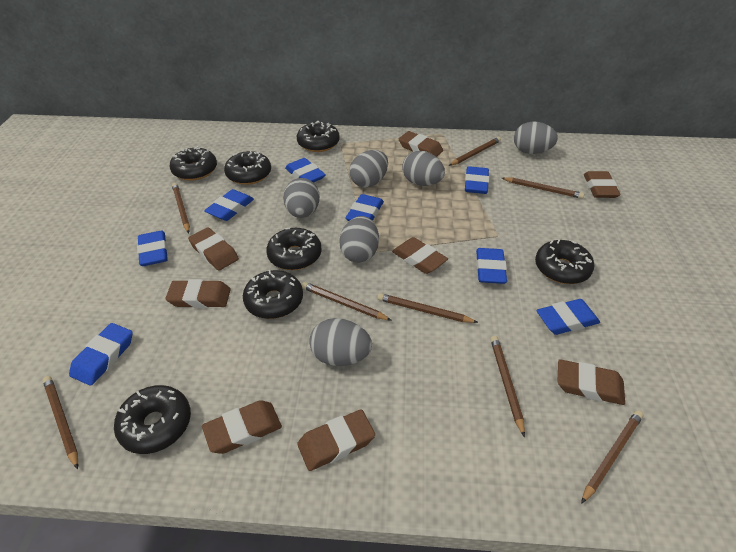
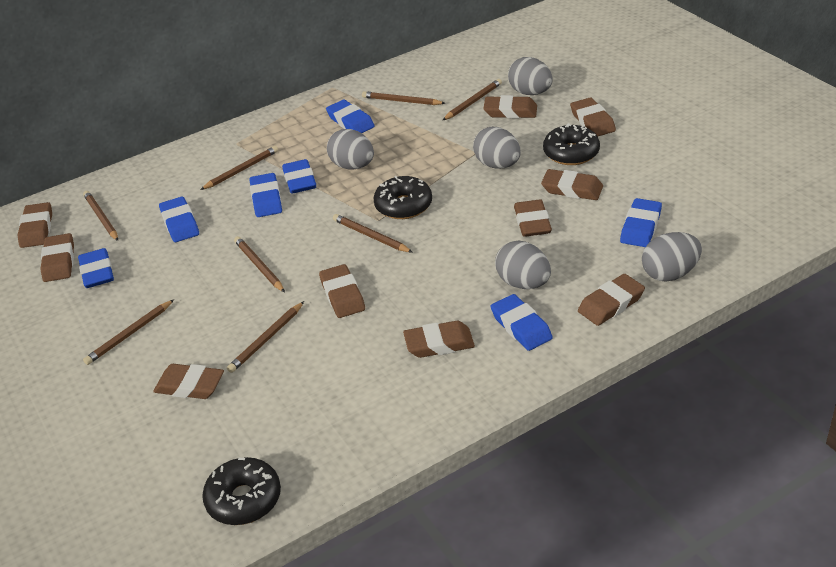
black donut: [114,385,191,454] [170,146,217,181] [224,151,271,185] [243,270,303,319] [266,228,322,270] [297,121,340,152] [535,240,594,284] = 7 -> [202,457,281,525] [373,176,432,219] [543,123,600,165] = 3
blue eraser: [69,323,133,386] [137,231,168,266] [204,189,254,221] [285,158,326,183] [345,194,384,221] [465,166,489,194] [476,248,507,284] [536,299,600,335] = 8 -> [78,248,114,288] [159,196,199,242] [250,173,282,217] [282,159,316,194] [326,100,374,133] [491,294,553,351] [620,198,662,247] = 7
brown eraser: [165,279,231,308] [188,227,239,270] [202,400,282,454] [297,409,375,471] [392,237,448,274] [399,131,443,157] [557,359,625,405] [584,171,621,198] = 8 -> [18,202,52,248] [41,233,74,282] [153,364,224,399] [319,264,365,318] [403,321,475,358] [483,95,537,118] [514,199,552,237] [541,169,603,200] [570,98,616,137] [578,274,645,326] = 10
grey egg: [283,178,320,218] [309,318,372,366] [339,216,379,263] [349,150,388,188] [402,151,445,186] [514,122,558,154] = 6 -> [327,129,374,170] [473,127,521,169] [495,241,551,289] [508,57,553,95] [642,232,702,281] = 5

